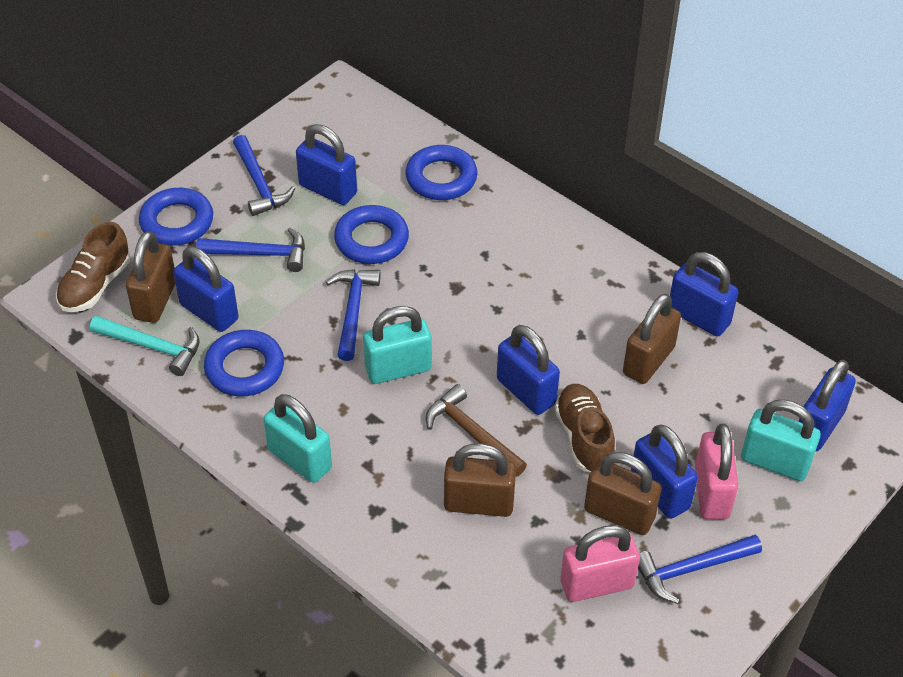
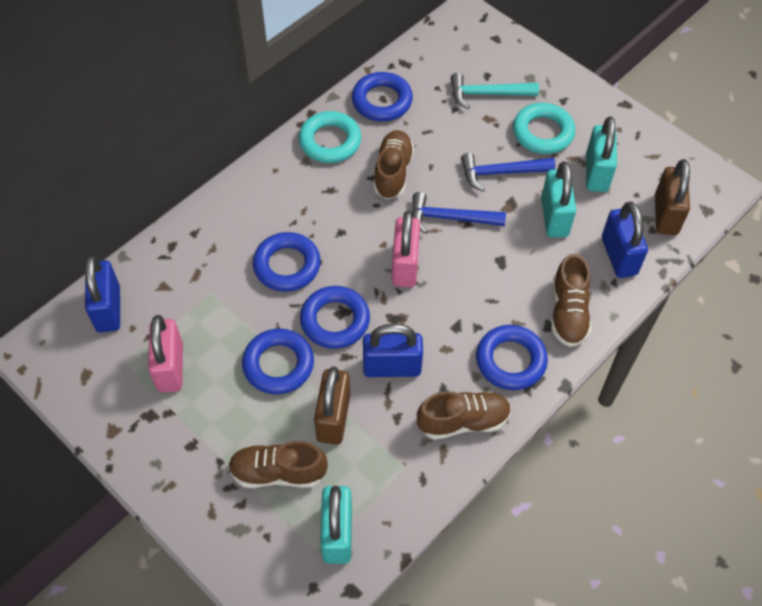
blue hammer: [196,228,305,272] [233,135,295,216] [326,269,381,361] [638,535,762,604] = 4 -> [412,192,506,234] [461,153,556,191] = 2
blue padlock: [173,247,238,332] [296,124,357,205] [497,325,560,415] [631,424,698,519] [670,252,738,337] [799,360,856,451] = 6 -> [85,255,120,333] [363,324,423,377] [602,202,648,278] = 3
blue ring: [139,188,213,246] [204,330,284,397] [334,205,409,264] [406,145,478,200] = 4 -> [242,328,314,395] [253,232,321,292] [300,286,370,349] [352,72,413,122] [476,325,548,390] = 5
brown hammer: [426,384,527,477] = 1 -> none = 0
brown padlock: [126,231,175,323] [444,443,516,517] [584,452,661,535] [623,294,681,384] = 4 -> [314,367,350,445] [655,159,690,235] = 2
brown shoe: [56,222,130,312] [554,384,615,472] = 2 -> [228,441,328,488] [374,130,414,199] [417,391,511,440] [551,254,591,347] = 4
turquoise ring: none = 0 -> [299,111,362,163] [513,103,575,154] = 2

